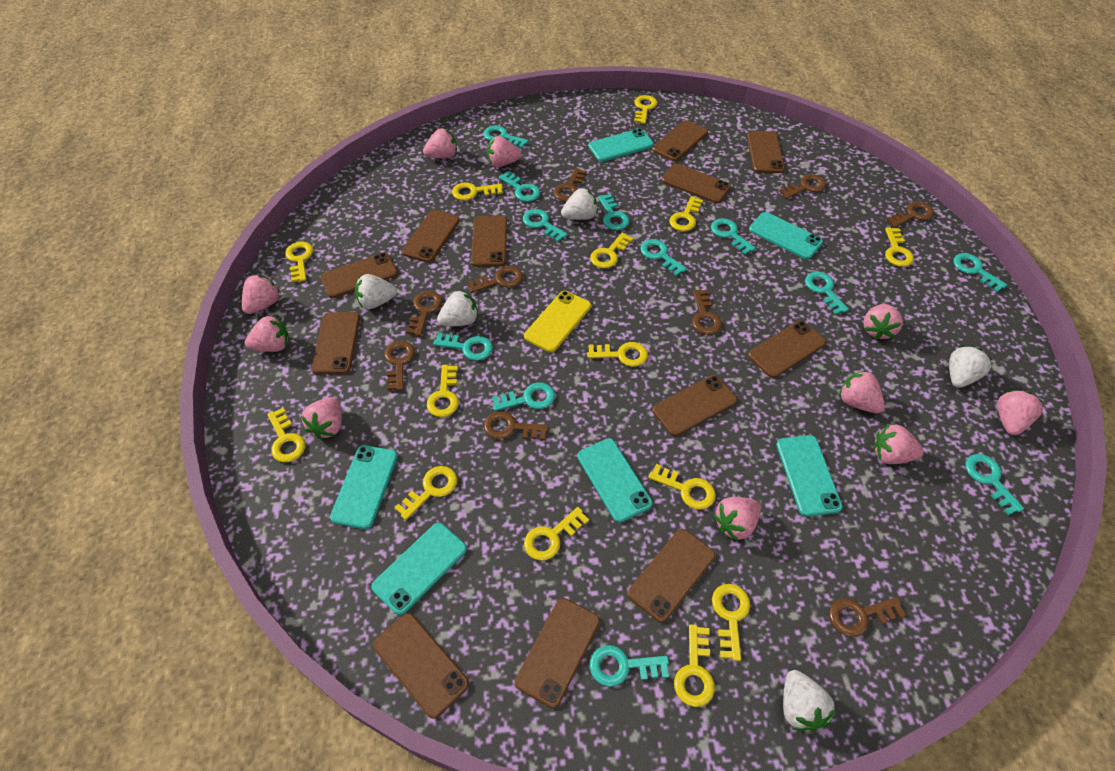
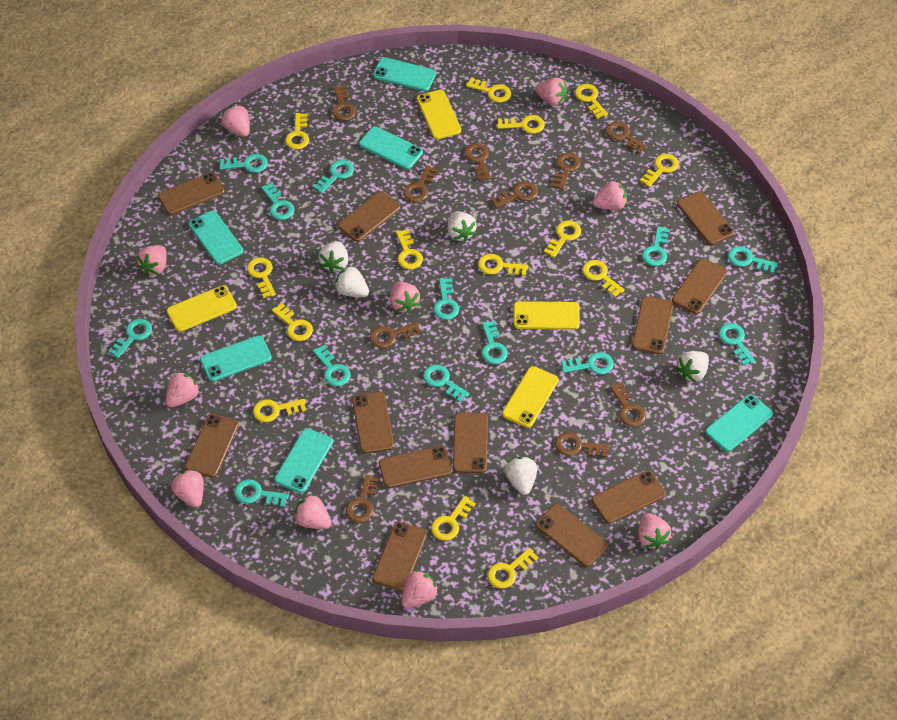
brown key: [384,341,415,390] [406,291,442,336] [467,266,523,293] [484,411,549,440] [554,168,587,202] [692,290,722,335] [779,174,826,199] [829,597,906,637] [886,202,934,228] = 9 -> [332,85,356,121] [346,475,379,523] [370,322,421,348] [404,165,438,202] [465,143,491,181] [491,181,538,208] [552,153,581,190] [555,432,609,458] [606,122,648,154] [610,382,646,427] = 10
turquoise key: [433,332,493,361] [483,126,528,148] [492,382,555,411] [499,171,540,202] [523,209,568,242] [590,645,669,687] [598,194,629,230] [640,239,687,276] [711,218,756,254] [805,272,849,315] [953,253,1007,292] [965,454,1024,515] = 12 -> [108,319,152,358] [219,154,268,173] [234,479,289,507] [261,183,295,220] [313,160,354,194] [313,345,351,386] [423,365,469,402] [433,278,459,320] [481,321,508,364] [561,352,614,375] [642,226,670,266] [719,323,755,366] [728,246,778,274] = 13
yellow phone: [524,291,591,352] = 1 -> [167,285,237,332] [417,90,461,139] [502,366,558,428] [513,301,580,330] = 4

